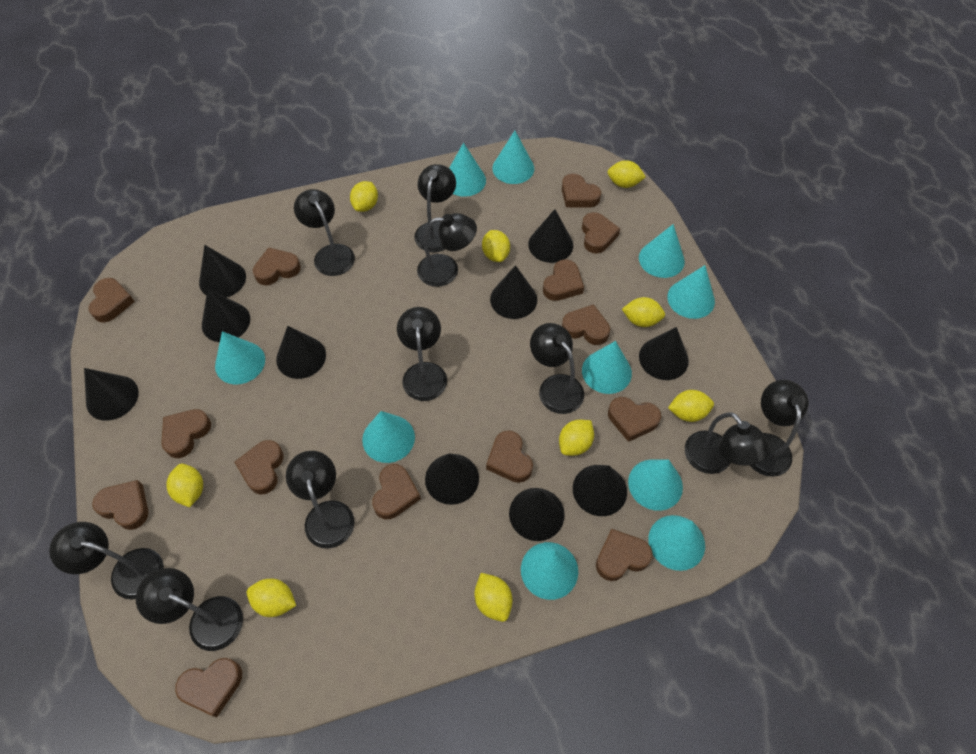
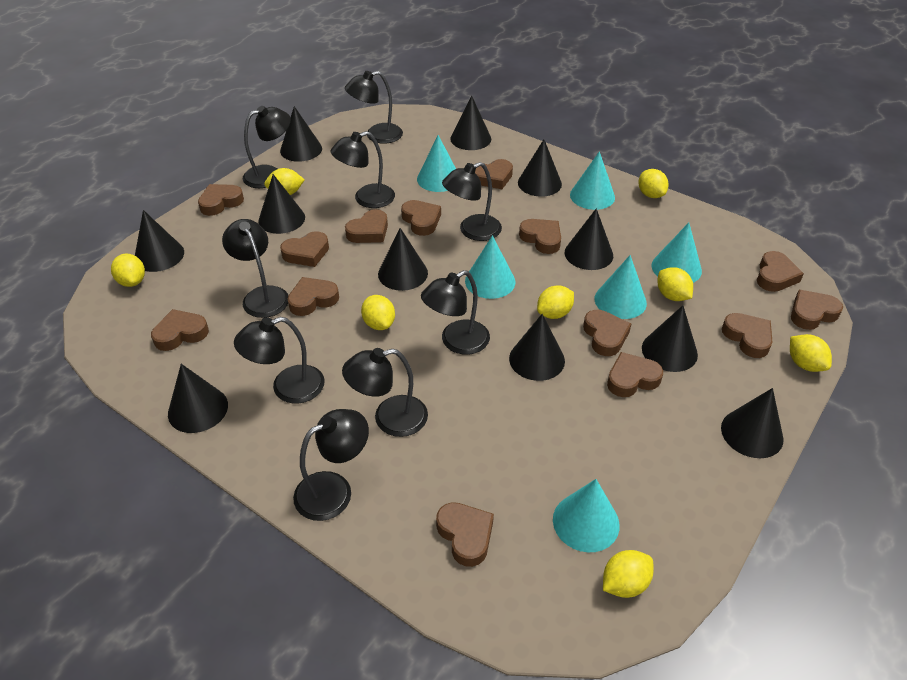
black cone: [84,368,139,421] [199,245,246,298] [202,289,250,342] [276,326,326,379] [425,454,479,505] [490,265,537,319] [509,488,565,541] [528,209,573,263] [573,465,627,516] [639,327,689,380] = 10 -> [135,210,184,272] [168,364,228,433] [258,174,305,234] [280,106,322,162] [378,228,428,291] [450,96,491,150] [509,314,565,381] [518,139,562,197] [565,208,613,270] [642,305,698,372] [721,388,784,458] = 11
black lamp: [49,522,164,600] [136,568,243,651] [286,451,354,549] [294,189,355,276] [397,307,447,401] [414,164,456,252] [417,213,477,287] [530,323,584,414] [685,413,770,474] [750,380,809,477] = 10 -> [222,219,289,318] [234,317,325,404] [243,106,291,188] [293,409,369,521] [330,131,395,208] [342,348,428,437] [345,71,403,144] [421,270,490,355] [442,162,502,241] = 9
turquoise cone: [215,331,265,385] [362,411,415,463] [449,143,486,197] [492,131,534,184] [521,542,578,600] [582,341,632,394] [628,460,683,511] [639,224,685,278] [648,515,705,571] [667,265,715,319] = 10 -> [417,135,456,192] [465,235,515,299] [553,479,620,552] [570,151,615,210] [595,255,647,319] [651,223,702,283] = 6
yellow lemon: [166,464,203,507] [247,578,296,617] [350,181,378,212] [475,573,513,622] [482,230,510,262] [559,420,594,456] [607,160,646,188] [622,297,665,327] [668,390,714,422] = 9 -> [111,254,145,287] [264,168,305,195] [361,295,395,330] [537,285,574,319] [603,550,654,598] [638,169,669,198] [657,267,693,301] [790,334,832,372] = 8

